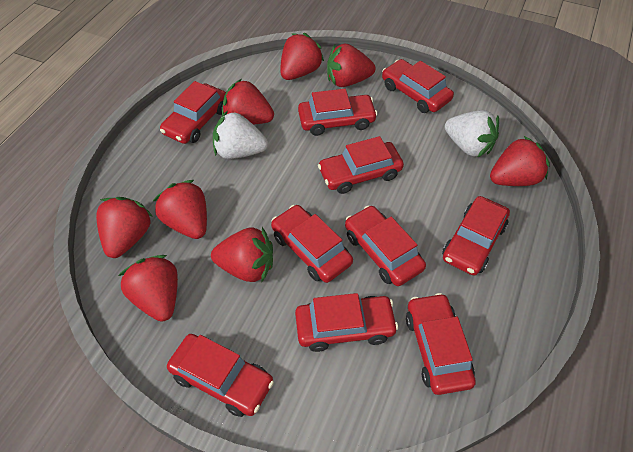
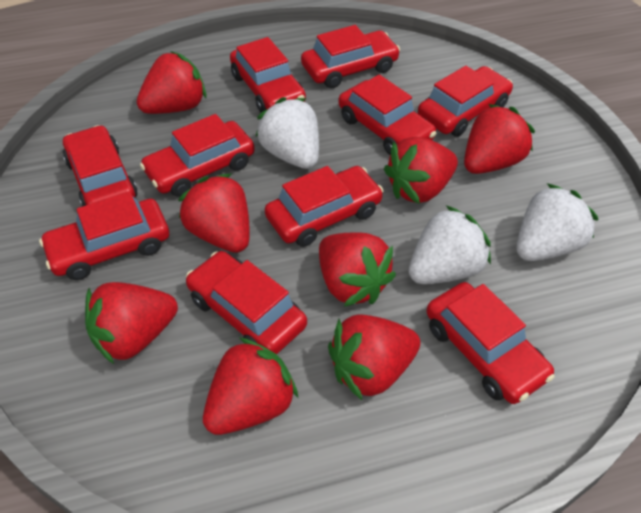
white strawberry: [213,111,268,159] [445,110,499,158] = 2 -> [255,97,319,169] [409,206,491,284] [517,183,599,261] = 3

